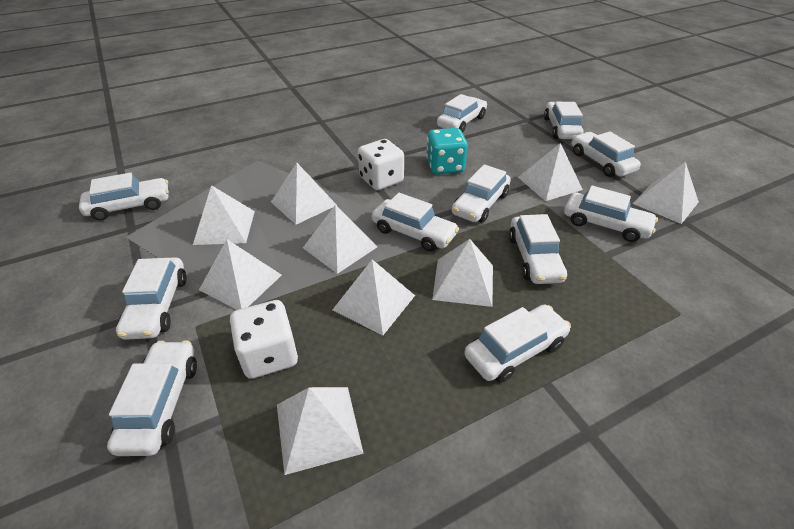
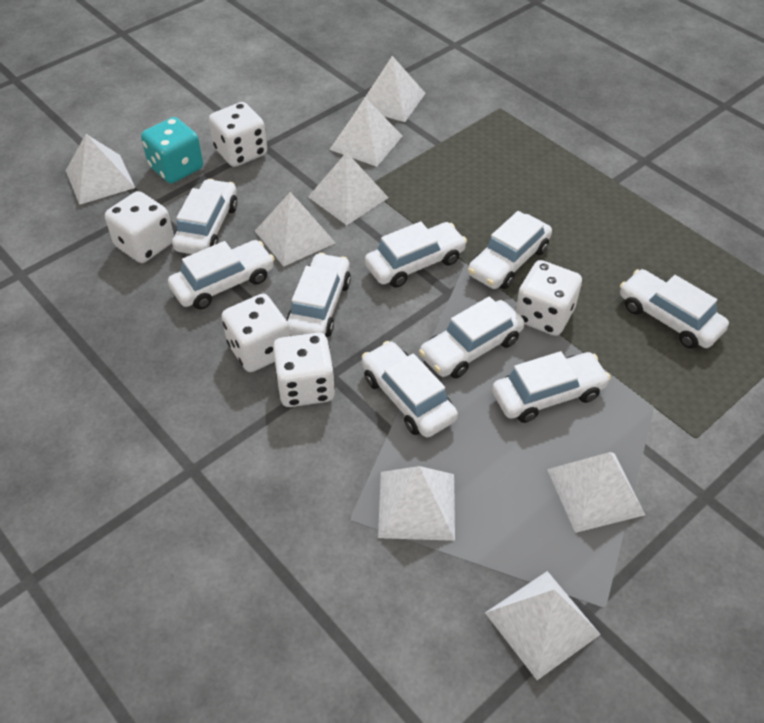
white car: [79,172,169,221] [107,340,197,456] [116,257,187,340] [372,193,459,252] [437,94,487,133] [452,164,511,223] [464,305,571,383] [509,214,567,284] [544,102,584,139] [564,186,658,242] [572,132,641,177] = 11 -> [168,240,275,309] [172,179,238,254] [286,253,351,337] [362,341,458,437] [365,221,467,288] [419,297,525,378] [468,211,552,289] [492,351,611,423] [620,269,729,349] = 9
white dice: [230,300,298,379] [358,139,404,190] = 2 -> [105,191,174,263] [209,102,267,167] [222,294,290,372] [273,333,335,407] [515,260,582,336] = 5
white pyramid: [193,185,255,245] [199,239,282,310] [271,163,337,225] [277,387,364,475] [303,205,377,274] [332,259,415,335] [432,239,493,307] [518,143,583,201] [632,162,699,224] = 9 -> [66,134,135,205] [255,192,335,267] [308,152,389,225] [329,97,403,167] [358,56,426,122] [378,466,455,541] [485,571,601,680] [547,452,645,533] = 8

